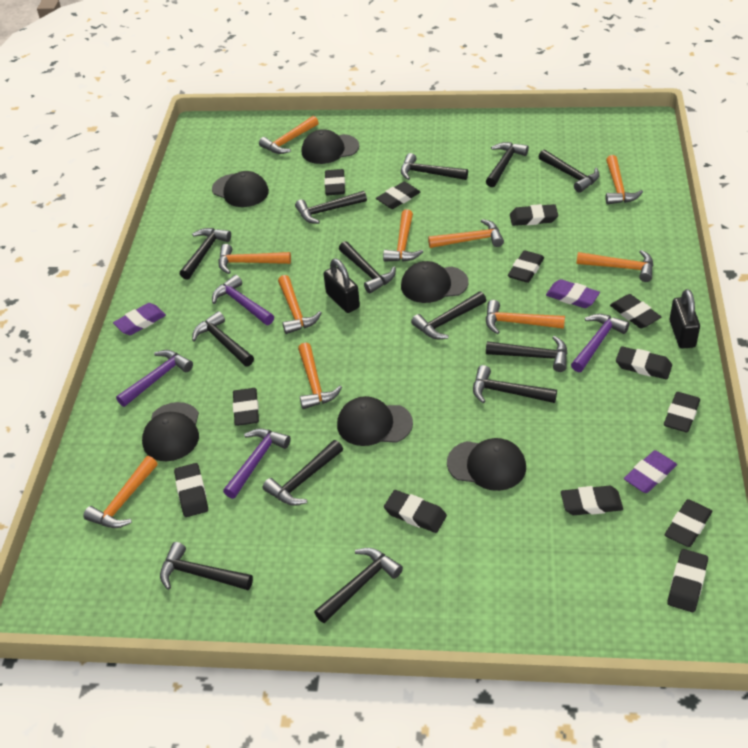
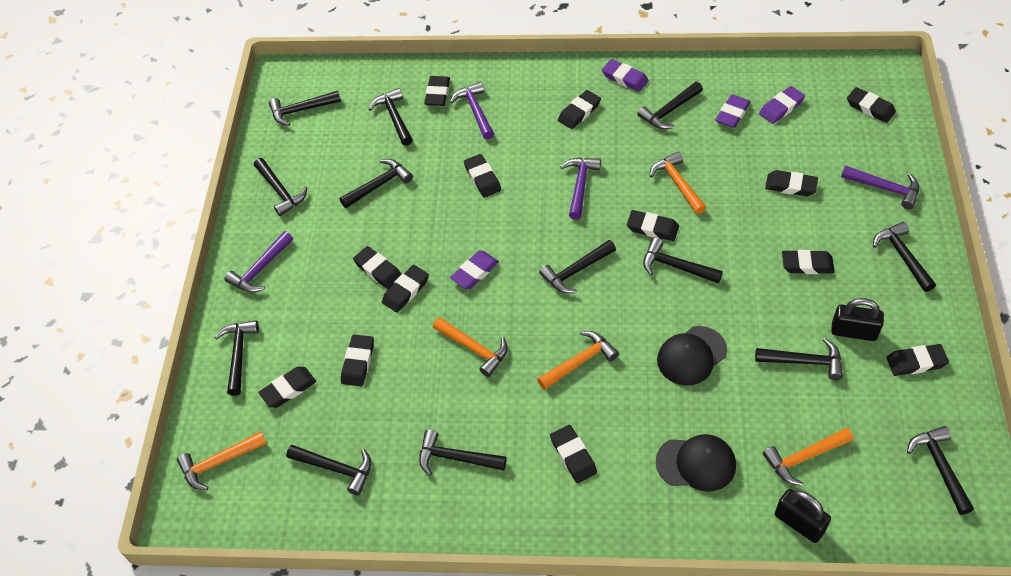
black cap: [142,402,199,461] [212,171,269,207] [302,129,359,164] [337,396,413,446] [401,261,468,303] [447,438,526,491] = 6 -> [656,434,736,492] [657,326,727,385] = 2
orange hammer: [83,456,158,528] [219,244,291,274] [259,116,319,154] [278,275,322,334] [298,343,342,409] [383,209,423,262] [428,219,504,248] [486,300,565,334] [576,250,653,282] [606,155,643,204] = 10 -> [177,431,267,490] [433,317,508,377] [537,331,619,390] [649,152,706,214] [763,428,853,486] = 5
purple eraser: [113,303,166,335] [546,279,600,308] [624,450,677,493] = 3 -> [450,250,499,289] [602,59,649,92] [715,94,751,128] [759,86,805,124] = 4

